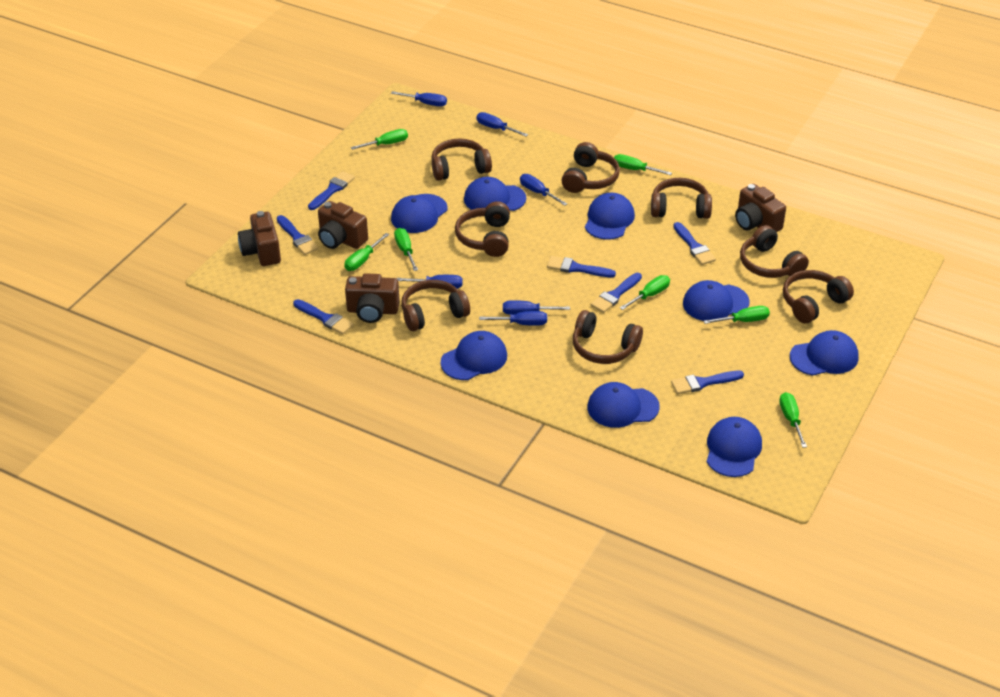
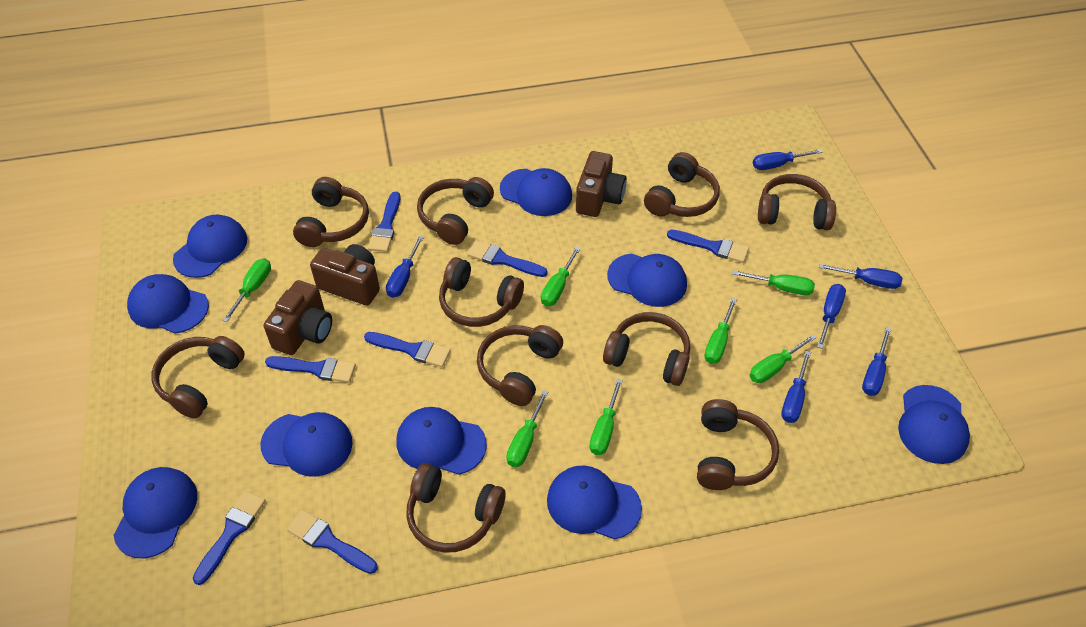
blue cap: [391,194,448,233] [441,331,507,380] [464,177,526,211] [585,193,635,240] [587,382,660,428] [683,280,750,321] [707,417,762,477] [790,330,859,376] = 8 -> [113,467,197,558] [127,274,209,333] [173,215,247,278] [260,412,353,477] [397,407,487,475] [500,168,572,216] [547,465,642,539] [607,253,687,307] [898,385,970,464] = 9
brown camera: [238,211,281,266] [318,201,368,249] [345,273,400,323] [735,184,786,232] = 4 -> [263,280,332,355] [310,244,380,306] [576,151,627,217] = 3
brown headphones: [401,280,470,331] [431,138,492,181] [455,201,510,257] [562,142,620,193] [573,310,643,364] [651,178,712,219] [740,225,809,278] [783,270,854,323] = 8 -> [151,336,245,419] [293,177,369,247] [406,463,505,553] [417,177,494,245] [439,257,524,327] [477,325,563,406] [603,312,690,386] [644,152,720,217] [697,399,779,490] [758,174,836,230] = 10

